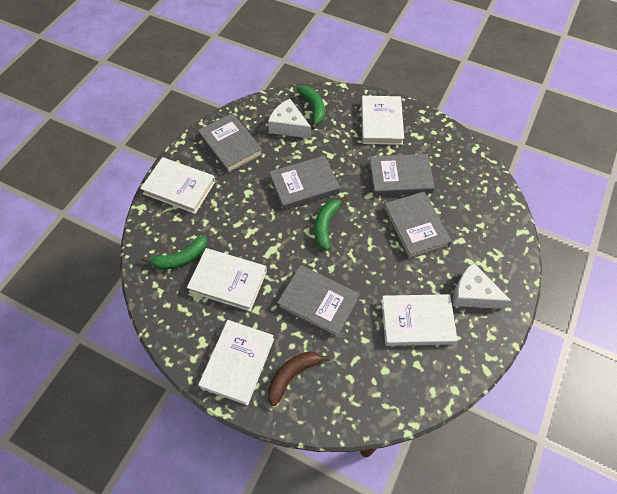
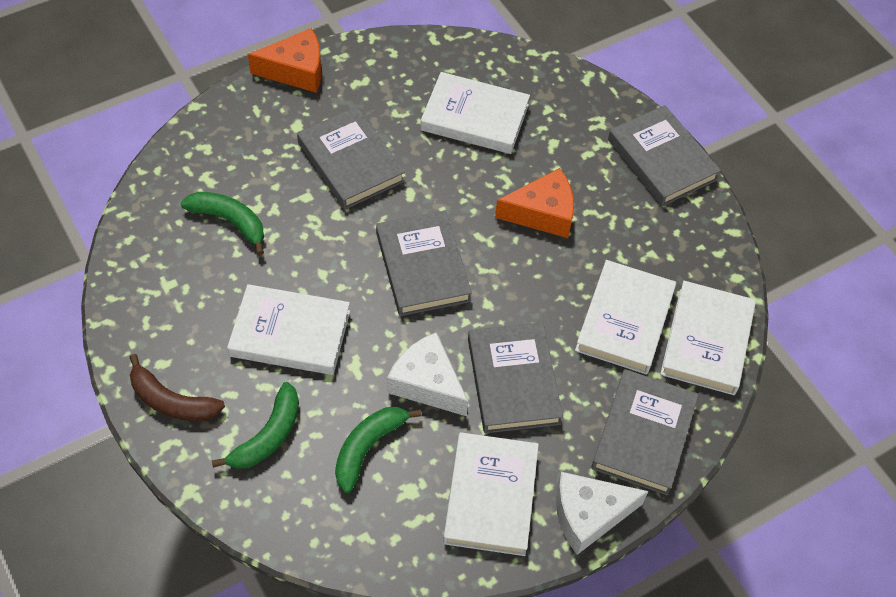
orange cheese: none = 0 -> [248,28,322,93] [495,168,574,238] = 2

